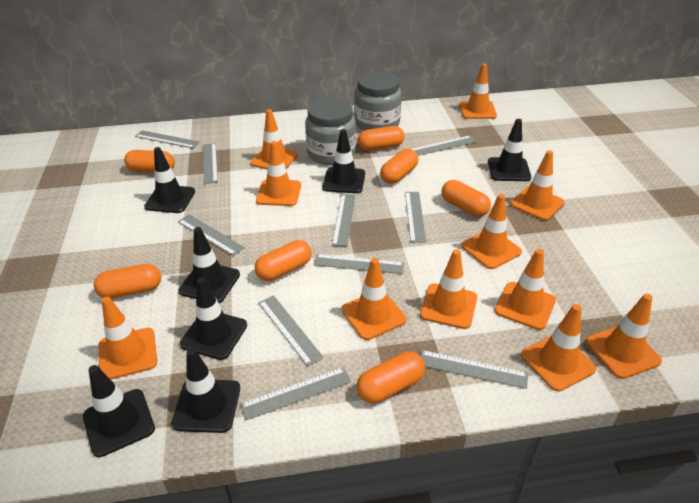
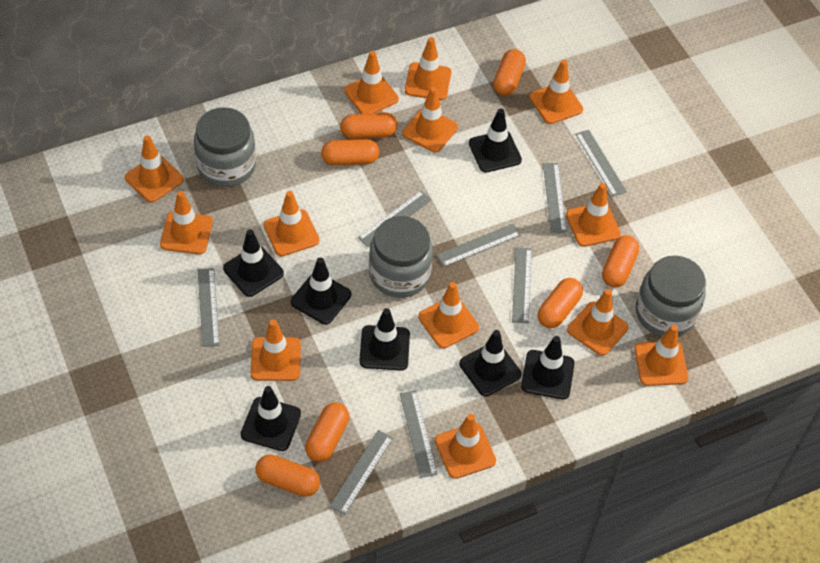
grey jar: [305,98,356,165] [354,71,402,131] = 2 -> [194,107,256,187] [369,216,433,298] [636,256,706,336] = 3
grey ruler: [135,130,200,148] [178,214,245,256] [203,143,218,184] [240,367,351,420] [259,295,324,366] [313,254,404,274] [332,195,355,246] [405,192,426,243] [412,136,476,156] [420,350,528,389] = 10 -> [198,268,220,347] [329,430,393,515] [358,191,432,247] [400,390,437,478] [437,224,521,267] [512,247,532,324] [543,163,567,233] [575,130,627,197] = 8
orange traffic cone: [99,297,157,380] [251,109,298,169] [256,141,301,206] [341,258,406,340] [420,249,477,329] [460,63,497,119] [461,194,522,269] [494,249,556,330] [510,151,565,221] [521,304,596,392] [586,293,662,379] = 11 -> [125,135,184,203] [160,191,213,254] [251,319,301,381] [264,191,320,257] [344,51,399,114] [402,87,458,153] [405,37,451,100] [418,282,479,348] [435,414,496,479] [529,60,583,124] [566,183,621,247] [567,289,628,356] [634,325,688,386] = 13

